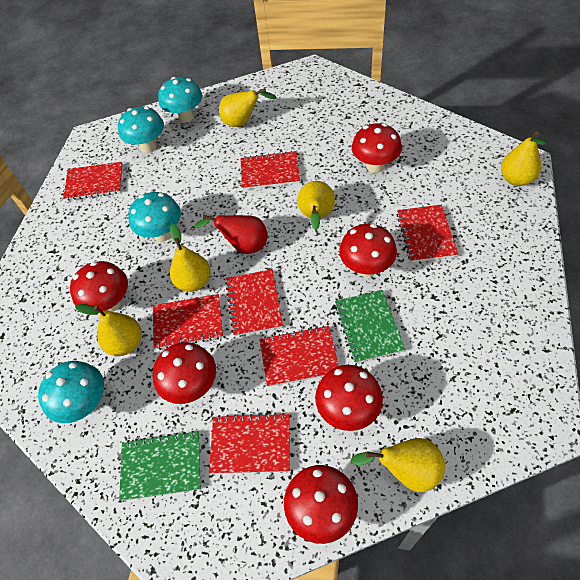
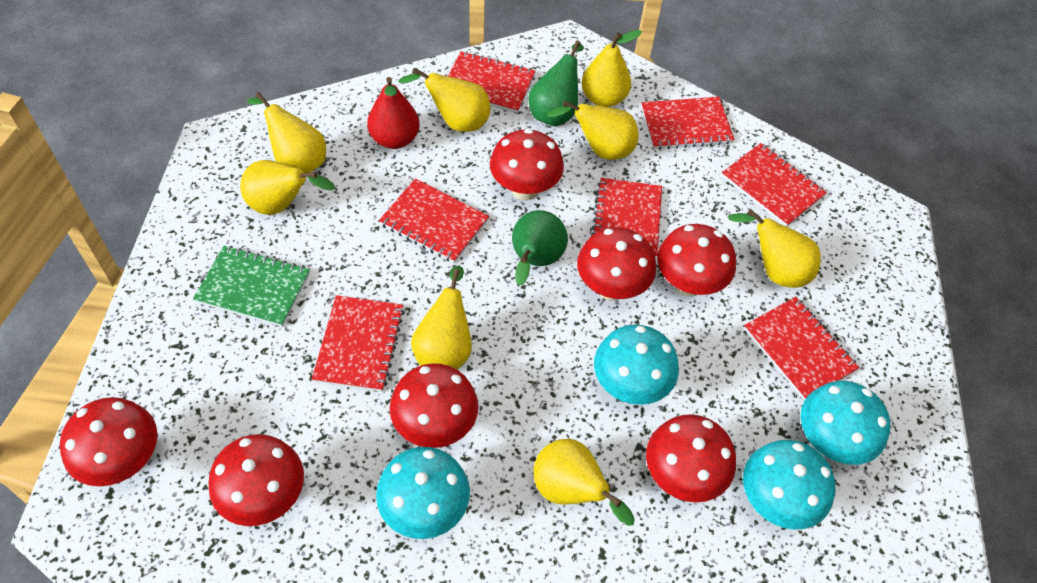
green notebook: [119,431,201,501] [335,290,405,363] = 2 -> [193,246,310,327] = 1
green pear: none = 0 -> [512,210,568,286] [528,40,584,127] = 2
red mushroom: [70,261,128,312] [153,342,216,404] [284,465,358,544] [315,365,383,431] [339,224,397,277] [352,123,402,173] = 6 -> [60,397,157,486] [208,434,304,526] [390,363,478,448] [490,129,564,200] [577,227,656,301] [646,414,736,503] [657,224,736,297] = 7
yellow pear: [75,304,142,356] [170,224,211,292] [219,88,277,127] [297,181,335,230] [350,438,445,493] [501,131,546,186] = 6 -> [240,160,335,215] [247,92,326,173] [398,68,490,132] [411,265,472,369] [533,439,635,526] [546,100,639,160] [582,30,642,107] [728,209,821,288] = 8

